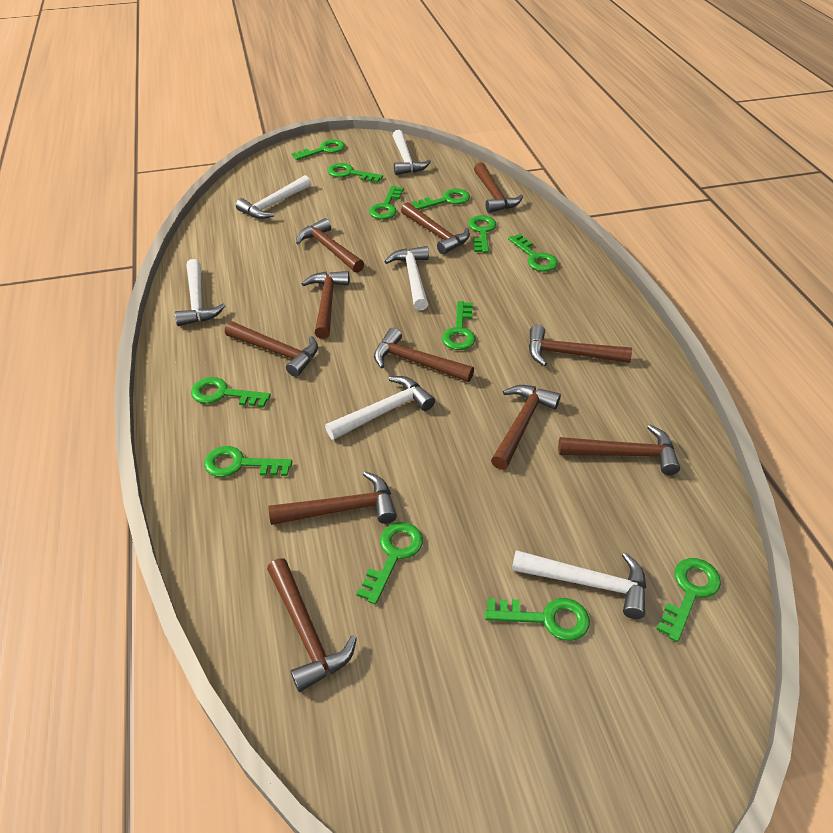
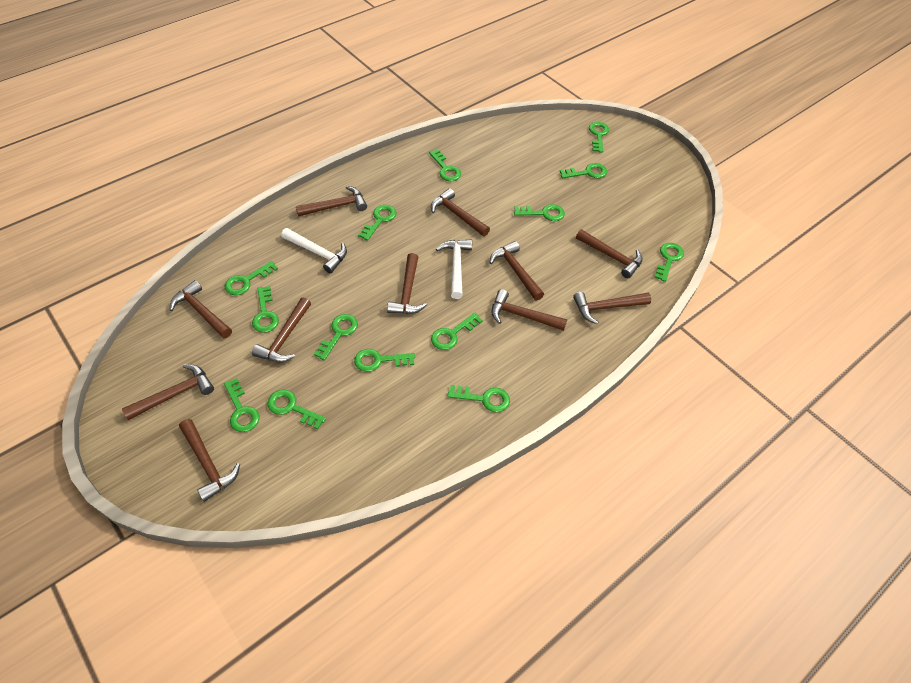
green key: [191,377,271,408] [204,446,293,477] [292,139,345,160] [328,163,383,183] [357,522,423,604] [369,186,404,219] [412,189,470,210] [442,301,475,350] [468,215,496,253] [485,598,590,641] [508,234,558,271] [656,558,721,642] = 12 -> [224,378,260,432] [225,261,278,295] [252,286,279,333] [267,390,326,429] [314,314,358,361] [354,349,415,372] [358,205,397,241] [429,149,461,181] [431,312,483,350] [447,385,510,412] [514,204,565,221] [560,163,607,178] [589,122,609,153] [654,243,684,282] = 14
white hammer: [175,259,225,326] [236,175,311,219] [325,376,435,440] [384,246,429,311] [393,130,431,175] [512,550,646,619] = 6 -> [281,228,347,273] [436,240,472,299] = 2

